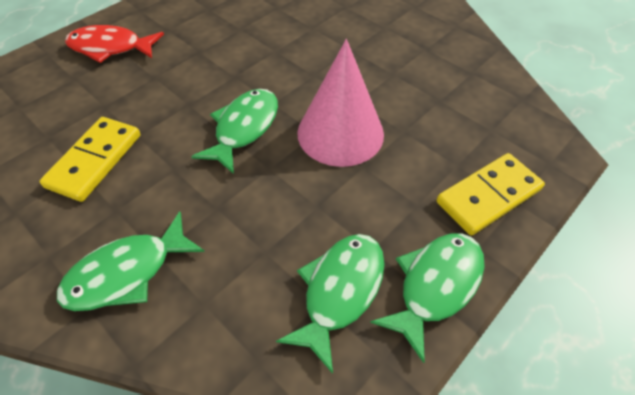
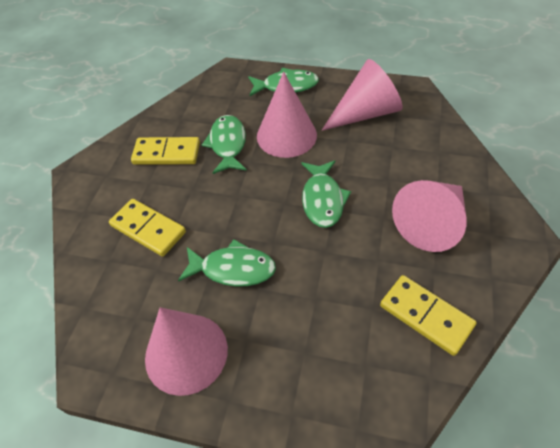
pink cone: [297,39,384,167] = 1 -> [145,307,228,396] [257,72,317,158] [321,59,403,131] [392,180,467,252] = 4
red fish: [65,25,164,63] = 1 -> none = 0
yellow domino: [39,117,141,202] [436,153,545,236] = 2 -> [109,199,186,257] [131,137,200,165] [380,275,477,356] = 3

